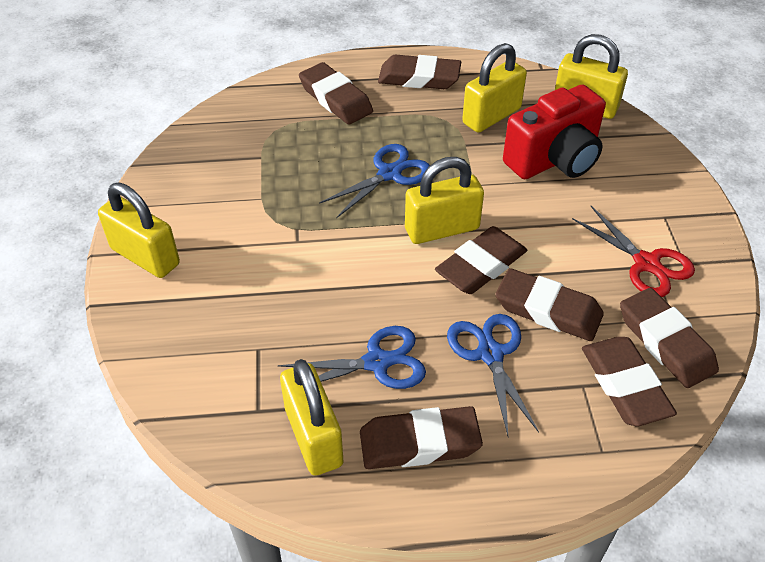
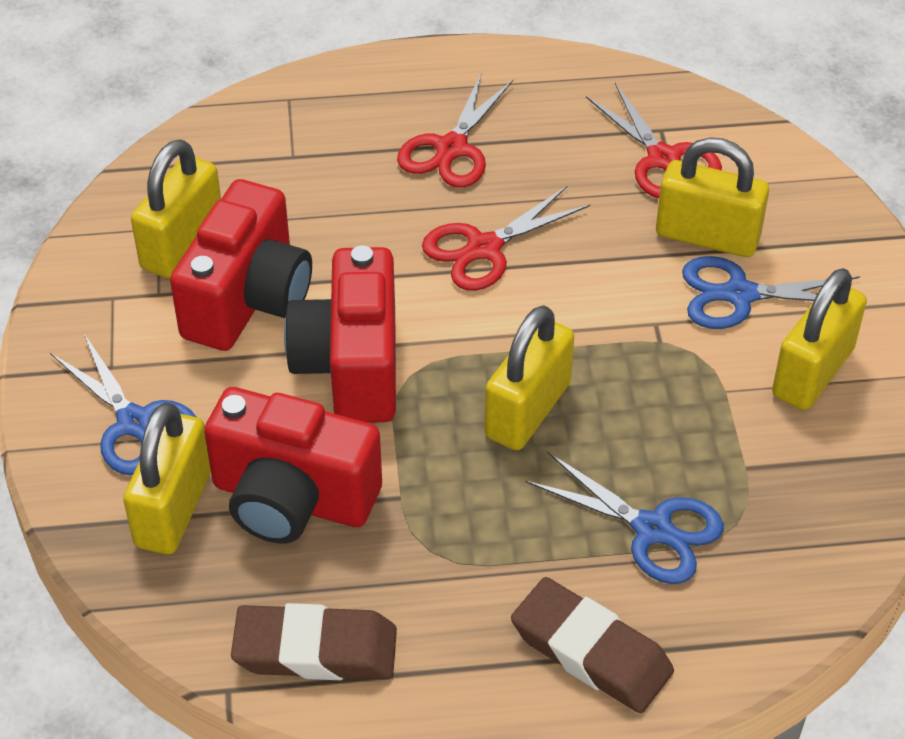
brown eraser: [299,62,373,125] [360,406,483,469] [378,54,461,89] [435,226,527,294] [495,268,604,341] [582,337,677,426] [620,288,719,388] = 7 -> [231,603,397,680] [511,577,674,713] = 2
red camera: [503,85,606,179] = 1 -> [170,179,312,351] [204,387,382,544] [284,245,396,423] = 3
red scissors: [572,206,695,297] = 1 -> [397,72,513,188] [422,186,590,291] [586,83,722,198] = 3

